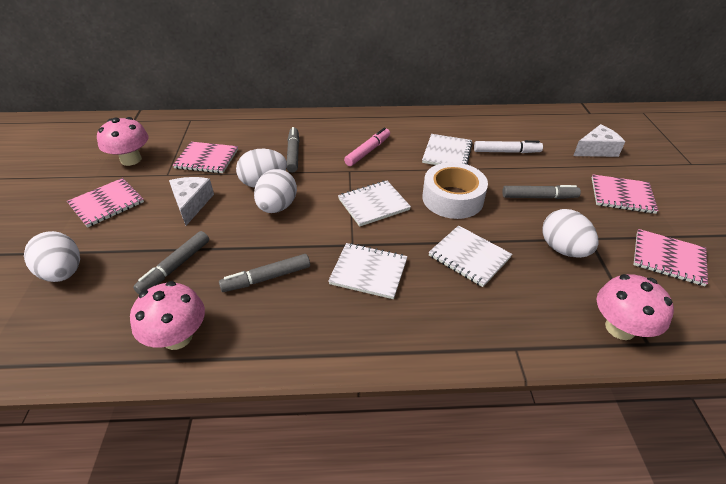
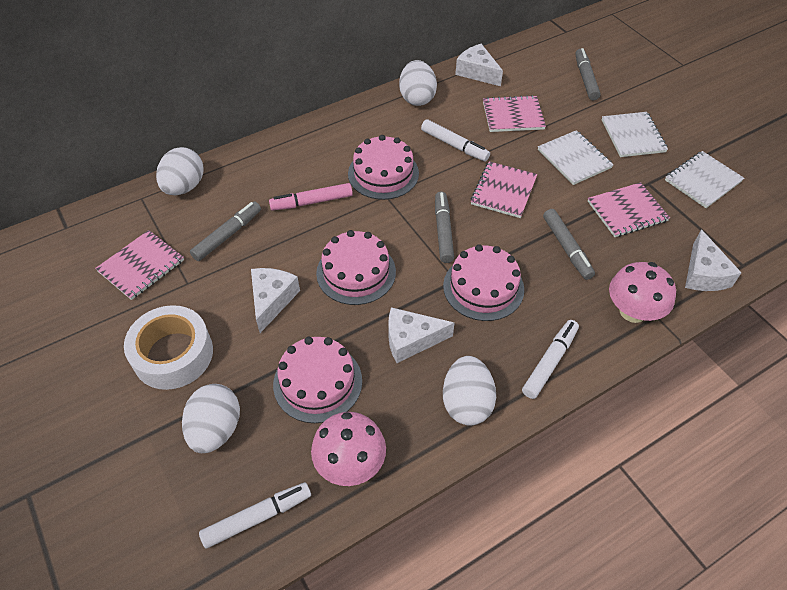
pink cake: none = 0 -> [273,337,362,423] [316,230,396,305] [348,135,419,200] [443,244,524,321] = 4
pink mushroom: [97,117,148,166] [130,281,205,350] [597,274,674,340] = 3 -> [311,412,386,486] [609,262,676,323] = 2
white cheese: [169,177,214,226] [573,124,625,157] = 2 -> [251,268,300,333] [388,307,455,363] [455,44,503,86] [685,229,742,291] = 4
white marker: [474,140,543,153] = 1 -> [199,482,311,549] [421,119,490,161] [522,320,579,399] = 3
white notebook: [328,243,408,299] [338,181,411,227] [422,134,473,165] [428,225,512,287] = 4 -> [538,130,614,185] [602,112,668,157] [665,151,744,208] = 3

